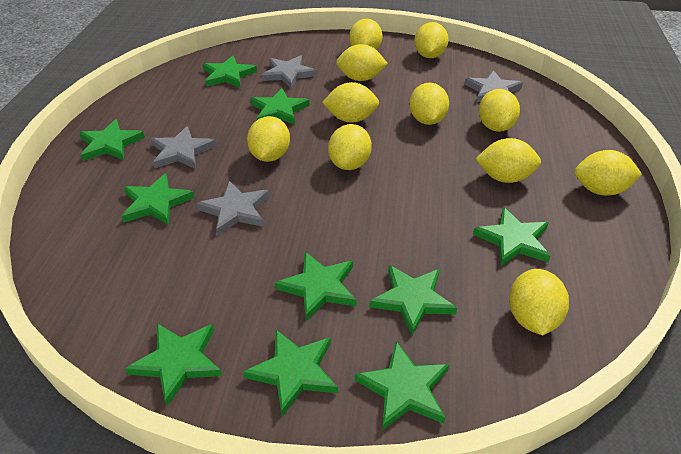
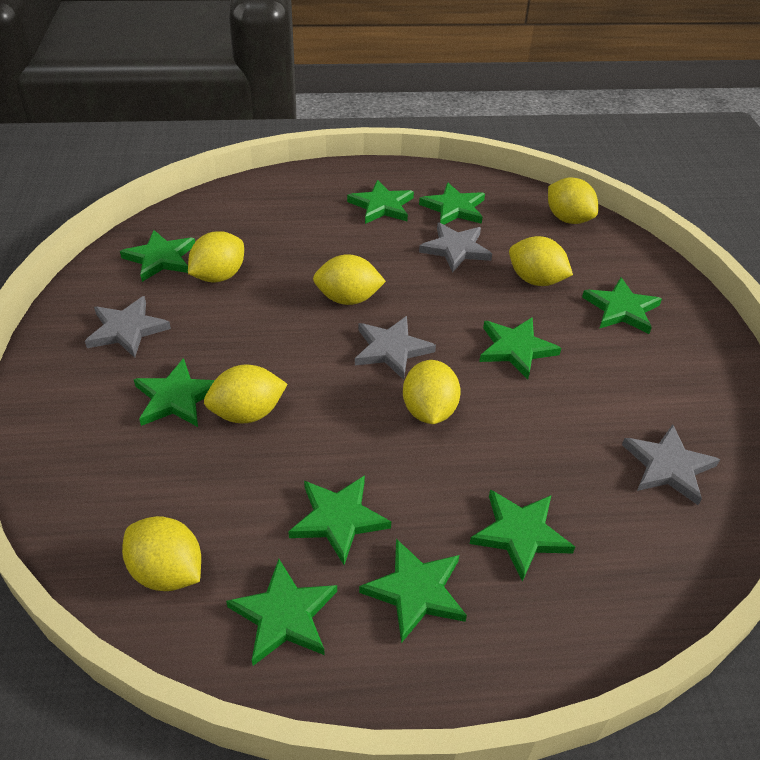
yellow lemon: [247,116,290,162] [322,82,379,123] [328,124,372,170] [336,44,388,81] [349,19,383,50] [409,83,449,125] [414,22,449,58] [476,138,541,183] [479,89,520,132] [509,269,569,335] [575,150,642,196] = 11 -> [122,516,201,591] [188,231,244,282] [204,365,287,423] [313,254,386,305] [403,360,461,424] [509,236,573,286] [548,177,598,224] = 7

